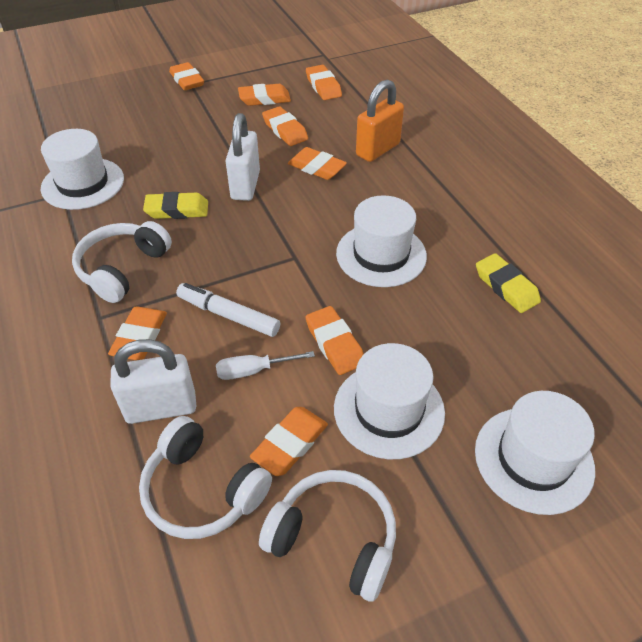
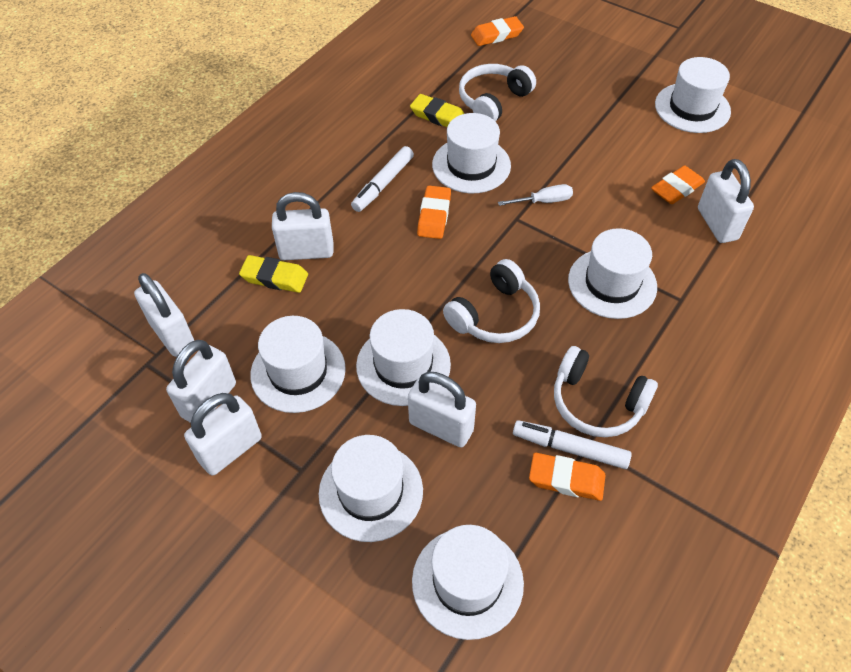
orange eraser: [108,306,167,360] [169,62,204,90] [238,84,291,106] [250,407,328,476] [262,106,308,146] [288,147,347,180] [306,65,342,100] [306,306,364,375] = 8 -> [417,186,451,239] [471,16,524,46] [529,453,606,501] [651,166,705,204] = 4
orange padlock: [356,79,404,162] = 1 -> none = 0
white hat: [41,129,124,210] [334,343,445,459] [336,195,427,287] [475,391,595,515] = 4 -> [250,316,346,413] [319,435,423,542] [356,309,451,406] [412,525,524,640] [432,113,511,193] [568,228,657,319] [655,57,731,133] = 7
white marker: [176,283,280,337] = 1 -> [351,146,414,212] [513,420,632,469] = 2
white padlock: [111,339,196,424] [226,113,260,201] = 2 -> [134,273,194,357] [166,340,236,423] [184,393,262,476] [272,192,333,260] [408,372,476,448] [698,159,754,243] = 6

